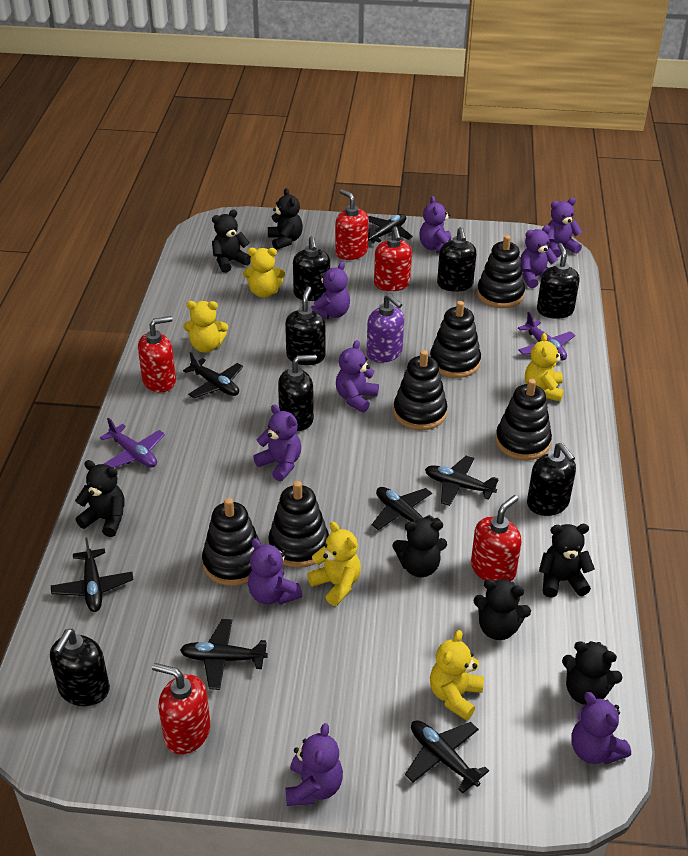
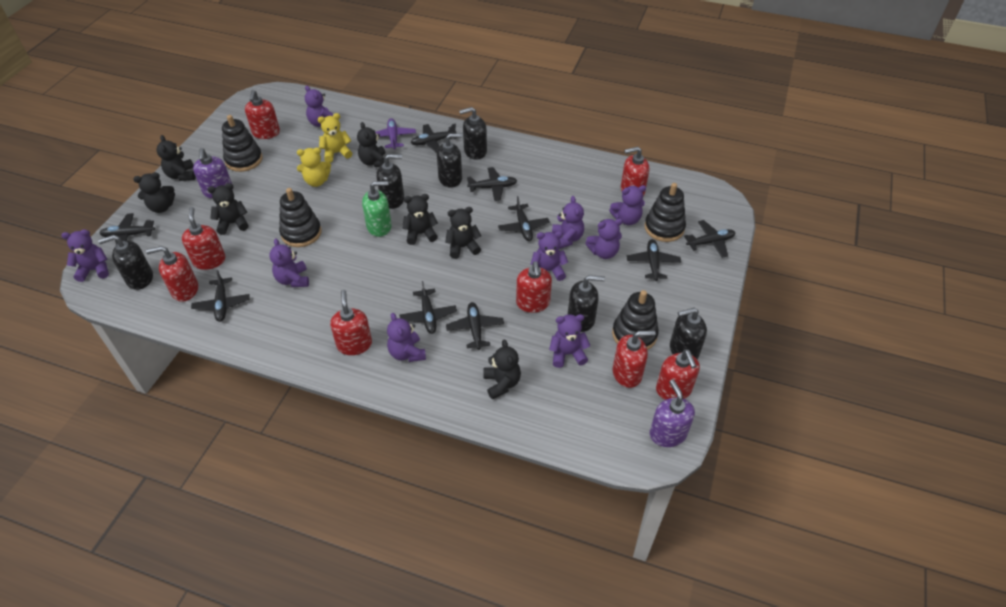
black plane: [51,538,134,612] [180,619,268,690] [183,352,243,398] [368,214,413,243] [372,487,441,530] [405,720,489,793] [425,456,498,506] = 7 -> [99,213,155,244] [191,270,250,322] [399,281,457,334] [411,123,457,153] [446,302,504,350] [467,167,517,201] [498,196,550,241] [627,239,681,281] [684,220,736,258] = 9
black soap dispenser: [50,629,110,706] [278,355,317,431] [285,287,326,365] [293,236,330,301] [437,227,476,292] [527,443,576,516] [537,243,580,319] = 7 -> [98,235,153,290] [376,154,404,209] [437,133,463,188] [459,107,487,160] [568,275,605,332] [670,308,707,359] = 6
black stacking toy: [202,498,260,586] [268,481,329,568] [393,350,447,430] [430,301,481,378] [477,235,525,308] [496,379,552,460] = 6 -> [222,115,263,172] [279,188,321,247] [612,290,659,350] [645,183,686,242] = 4
green soap dispenser: none = 0 -> [362,181,392,237] = 1
purple plane: [100,418,165,468] [518,312,575,361] = 2 -> [375,118,416,150] = 1
purple soap dispenser: [367,294,404,363] = 1 -> [193,148,233,198] [649,379,695,447] = 2
red soap dispenser: [138,316,176,392] [152,663,210,754] [335,189,369,260] [374,227,412,291] [471,495,521,581] = 5 -> [146,246,198,302] [182,207,225,270] [245,90,280,139] [330,290,372,355] [516,261,552,313] [613,330,655,388] [621,147,649,196] [656,350,700,400] = 8
yellow teddy bear: [183,301,228,353] [243,248,285,298] [307,522,361,606] [430,630,484,720] [525,333,564,401] = 5 -> [297,148,331,187] [318,113,352,163] = 2

